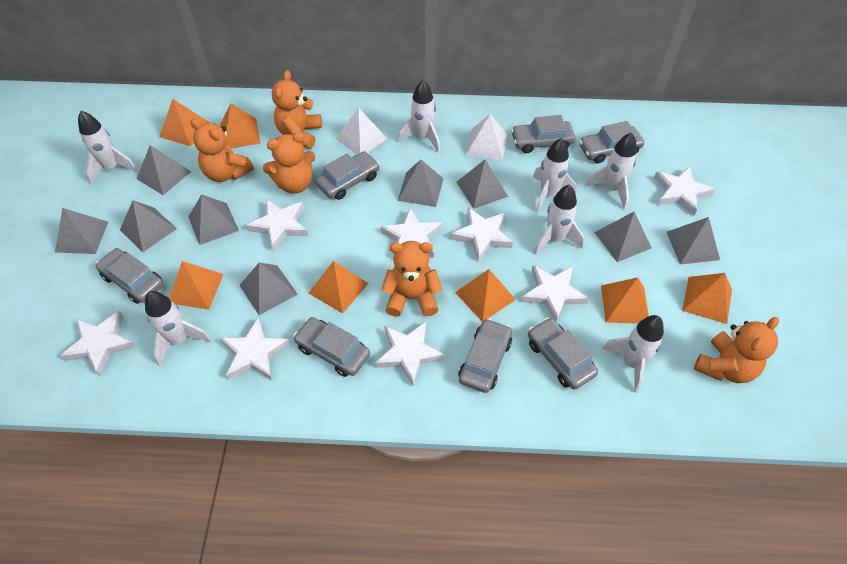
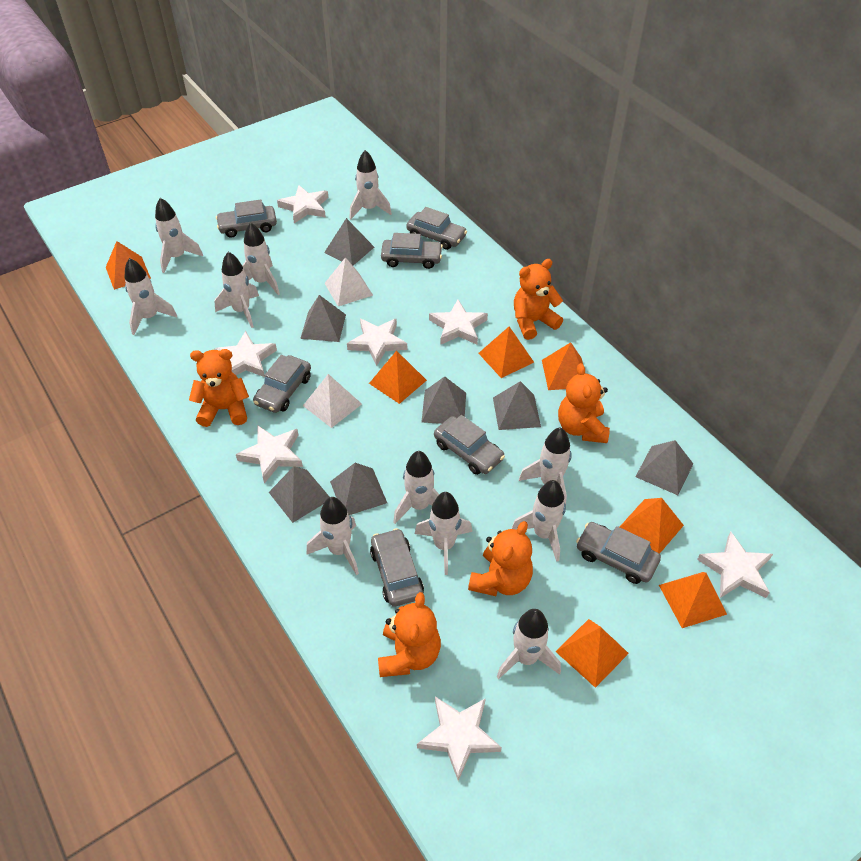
grey pyramid: [55,208,108,254] [120,200,177,252] [136,145,191,195] [188,194,239,245] [239,262,298,315] [398,159,444,207] [457,159,508,209] [594,212,651,262] [667,217,720,265] = 9 -> [269,466,329,523] [300,295,346,342] [324,218,374,266] [330,463,387,515] [421,376,466,424] [493,381,541,430] [636,440,693,495] = 7
white rocket: [78,111,138,184] [145,291,211,366] [398,80,440,153] [533,138,577,213] [534,184,584,255] [585,132,637,209] [602,315,664,393] = 7 -> [125,258,177,335] [155,198,203,273] [214,252,259,328] [242,222,280,295] [306,497,359,575] [349,150,392,220] [393,451,439,524] [415,492,472,575] [497,609,561,679] [511,480,566,562] [519,427,572,504] = 11
white star: [60,311,136,376] [220,318,290,380] [246,199,308,251] [375,321,445,386] [381,208,442,258] [451,208,513,261] [521,265,589,321] [654,166,715,216] = 8 -> [215,331,277,377] [236,426,303,484] [277,185,328,223] [347,319,407,366] [417,696,502,781] [429,300,488,345] [697,532,773,598] = 7

